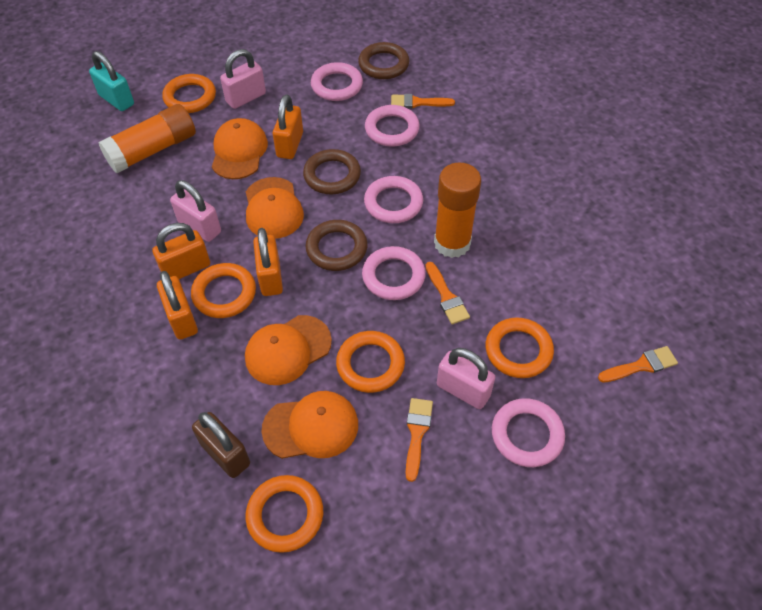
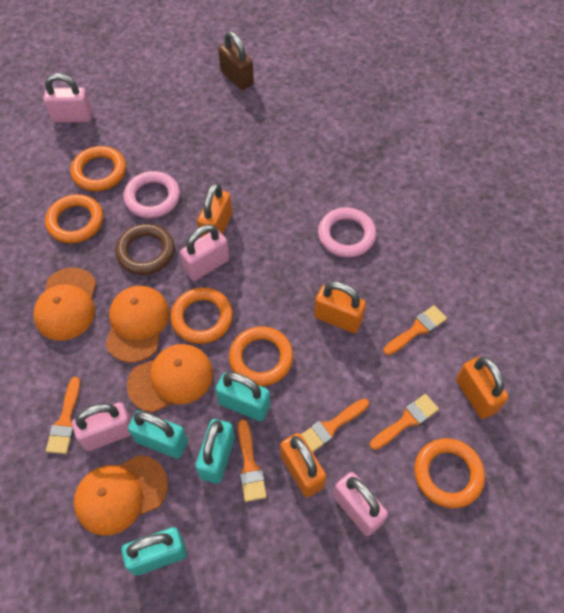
brown ring: [303,149,361,194] [306,220,367,271] [358,42,409,79] = 3 -> [115,224,175,275] = 1
orange brush: [391,94,455,109] [406,398,433,482] [425,262,470,324] [598,346,678,382] = 4 -> [46,377,80,454] [238,420,267,502] [301,399,369,452] [370,394,439,450] [383,305,447,355] = 5
orange glue stick: [98,104,196,173] [434,162,481,258] = 2 -> none = 0
pink padlock: [170,180,221,242] [220,49,266,109] [437,348,496,409] = 3 -> [43,73,92,123] [72,403,132,451] [180,224,229,281] [333,472,388,536] = 4
pink ring: [311,62,363,101] [362,246,426,300] [364,176,423,223] [365,105,420,147] [492,398,565,467] = 5 -> [123,171,180,218] [318,207,376,258] = 2
turquoise padlock: [89,51,134,111] = 1 -> [121,527,187,576] [128,410,188,458] [195,419,235,484] [215,372,270,421] = 4

